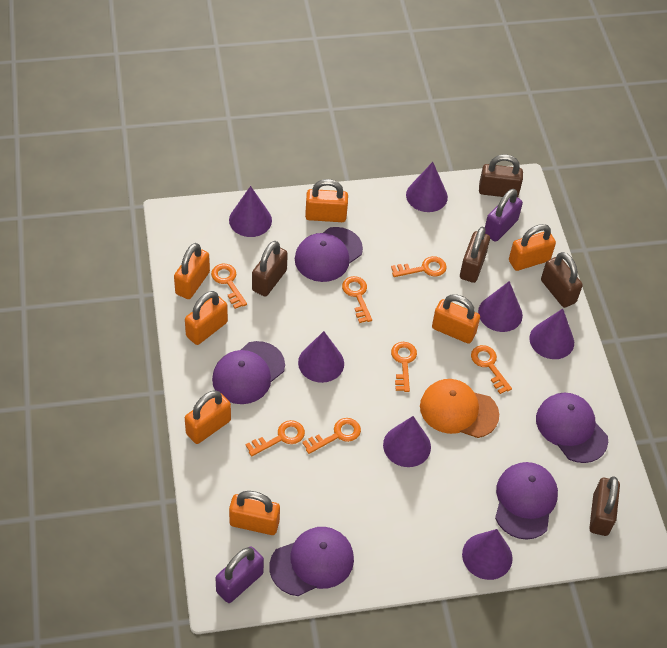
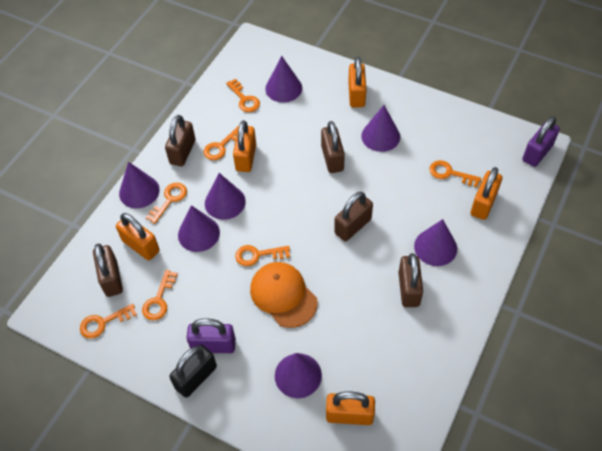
black padlock: none = 0 -> [170,345,217,398] = 1
orange padlock: [174,243,210,299] [185,291,228,345] [185,390,231,444] [229,491,280,535] [305,179,348,222] [432,294,480,344] [509,224,556,271] = 7 -> [116,213,160,260] [233,120,256,172] [326,392,375,425] [348,57,366,107] [471,167,502,220] = 5
purple cap: [212,341,285,404] [269,527,354,596] [295,227,363,282] [495,462,558,540] [536,392,608,463] = 5 -> none = 0

